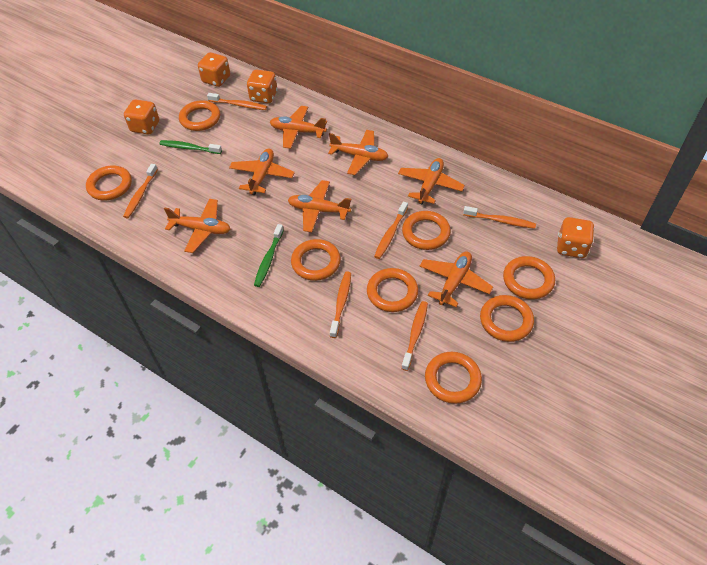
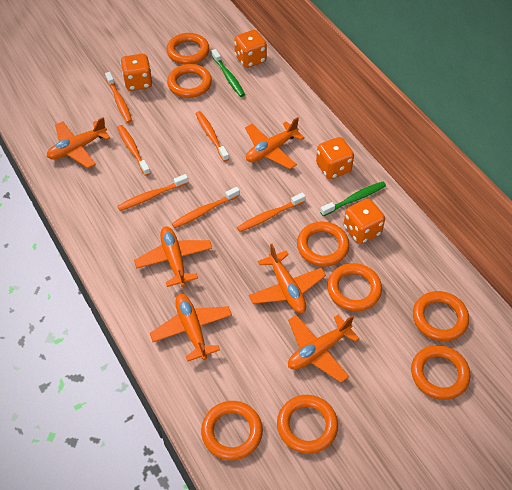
orange plane: [164,199,230,253] [229,148,295,195] [270,106,327,149] [288,180,351,232] [328,130,389,175] [398,158,465,204] [420,252,493,307] = 7 -> [47,117,110,168] [134,226,212,287] [150,294,232,362] [245,117,305,169] [249,244,326,313] [288,315,360,383] = 6

